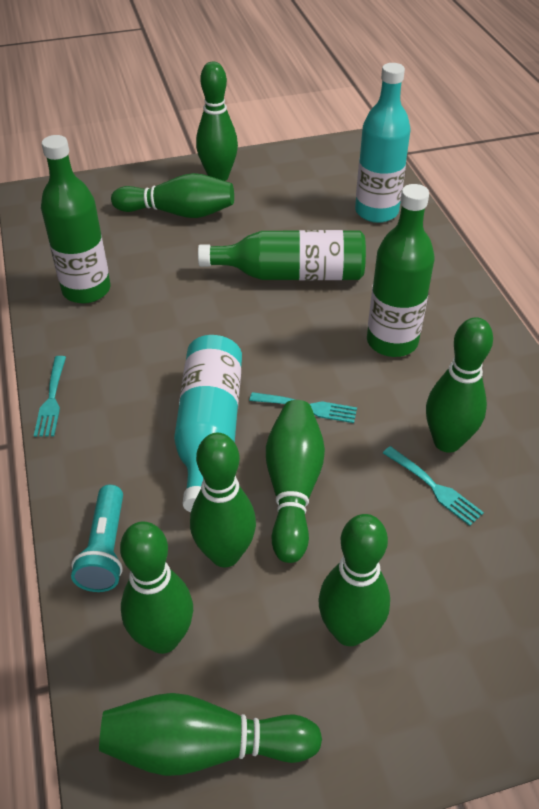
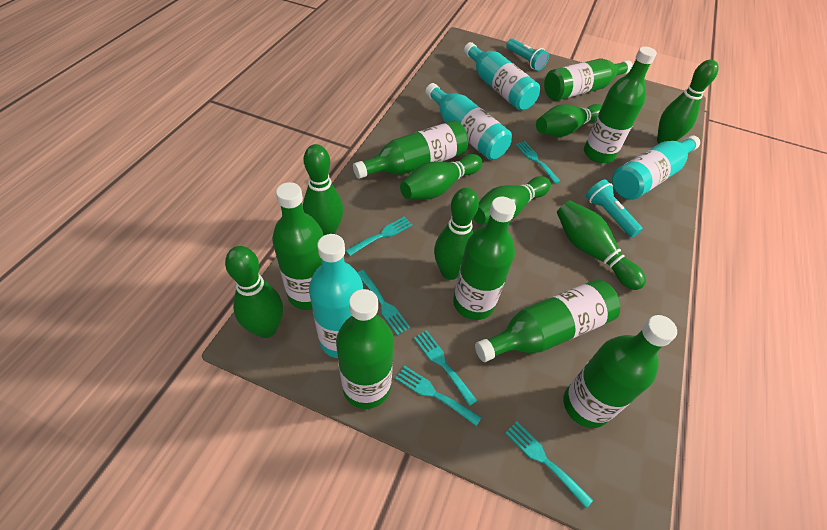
green bottle: [41,135,110,304] [198,230,366,280] [367,184,435,357] = 3 -> [272,182,323,310] [336,289,394,409] [353,120,468,179] [453,196,516,320] [475,280,620,362] [544,58,633,101] [563,315,677,428] [584,47,657,163] = 8
turquoise bottle: [174,335,242,512] [355,63,411,223] = 2 -> [309,234,363,358] [425,83,512,160] [464,42,540,111] [612,135,700,200] = 4
turquoise flashlight: [71,485,123,592] = 1 -> [506,39,549,71] [586,179,643,237] = 2
turquoise fork: [34,356,66,437] [250,392,357,423] [383,446,484,526] = 3 -> [345,217,412,256] [357,270,410,335] [395,366,481,426] [414,330,477,406] [505,421,593,508] [516,141,560,184] = 6

